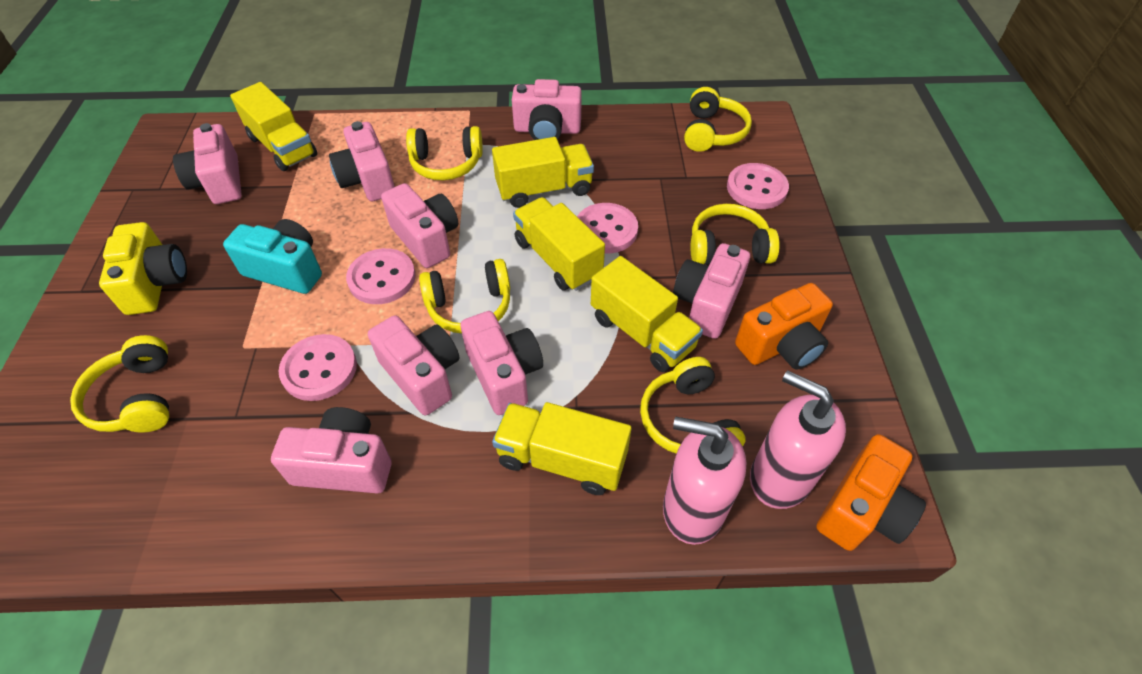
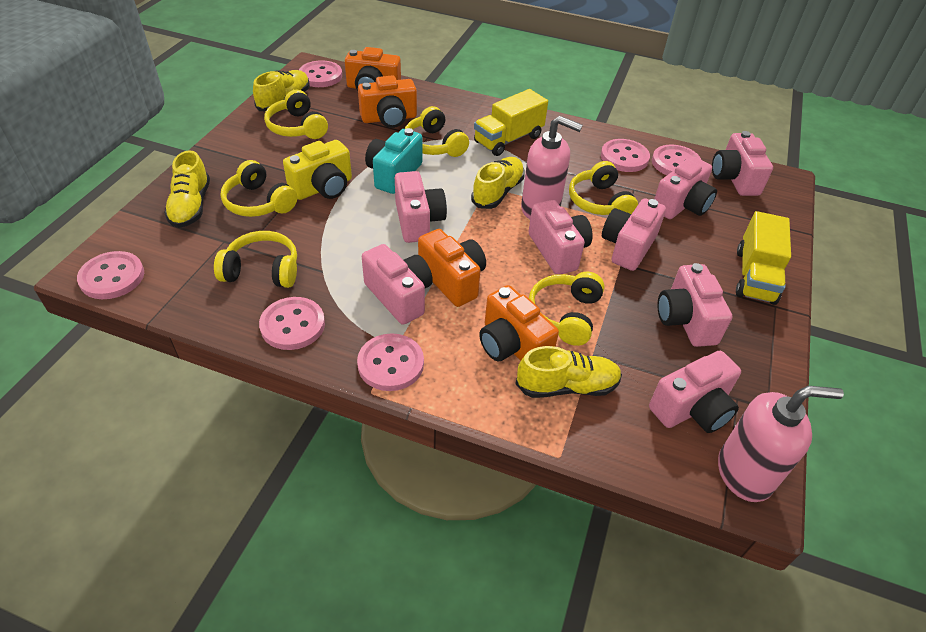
orange camera: [735,283,833,370] [816,434,926,551] = 2 -> [345,47,401,90] [358,75,417,128] [418,229,486,307] [479,285,559,362] = 4
pink button: [279,334,357,401] [346,248,416,304] [577,203,638,254] [727,163,789,209] = 4 -> [77,251,144,299] [259,297,325,350] [299,60,342,87] [357,333,424,391] [601,139,650,172] [652,145,702,175] = 6
yellow shoe: none = 0 -> [164,150,210,228] [253,70,310,111] [471,157,525,209] [515,346,622,398] = 4
yellow truck: [230,82,317,171] [492,137,594,208] [492,402,631,495] [513,197,605,291] [591,256,703,372] = 5 -> [474,89,548,156] [736,211,791,305] = 2

